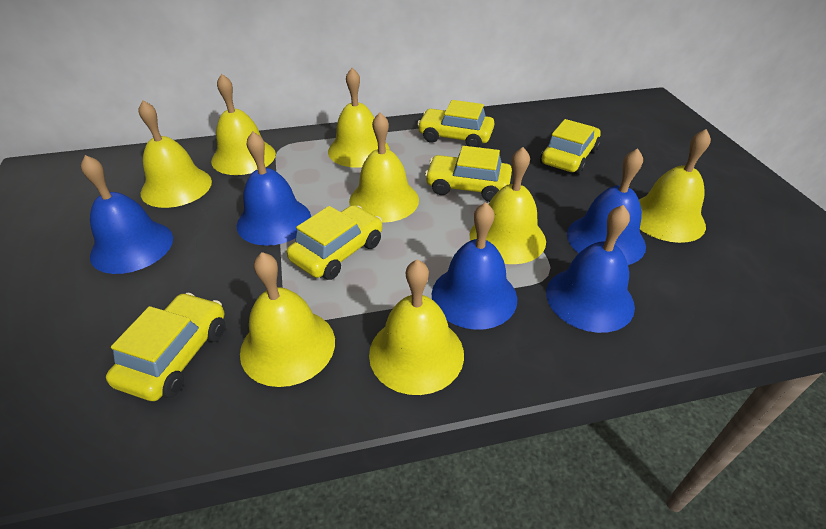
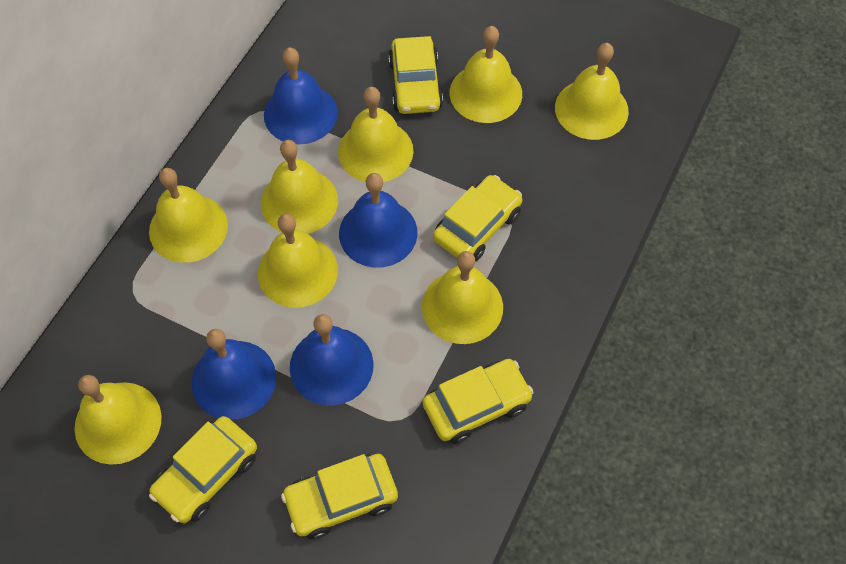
blue bell: [81,155,173,274] [237,131,311,246] [431,202,517,330] [546,205,635,333] [567,148,646,265] = 5 -> [192,329,276,420] [264,48,338,144] [290,314,374,406] [339,173,417,268] = 4

